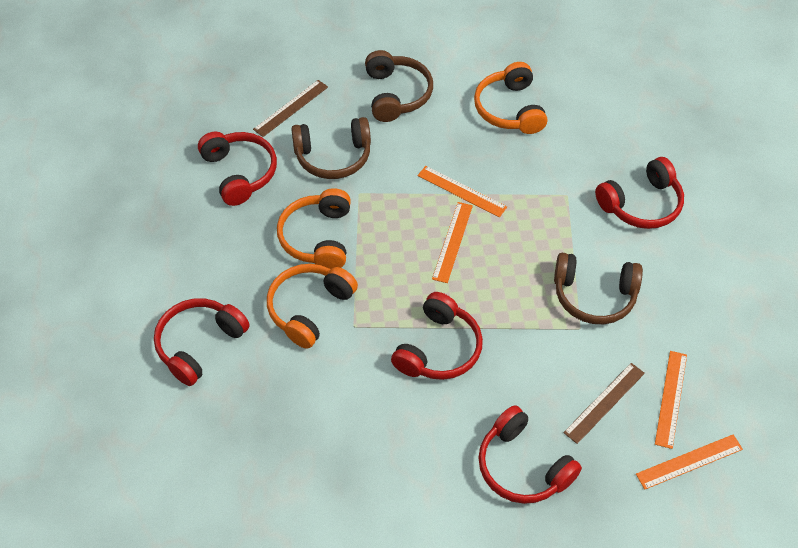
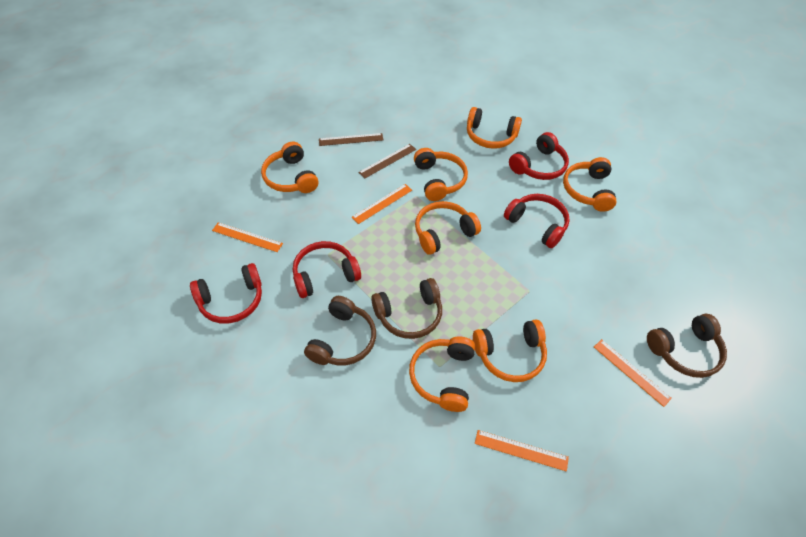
orange headphones: [267,264,358,349] [277,188,351,269] [474,62,547,134] = 3 -> [261,142,318,193] [409,336,475,412] [414,148,468,201] [415,201,481,255] [467,107,522,149] [473,320,547,382] [563,157,617,212] = 7
red headphones: [154,298,250,386] [198,132,277,206] [391,292,483,380] [478,405,582,504] [595,157,684,229] = 5 -> [190,263,262,324] [293,241,361,298] [504,194,570,248] [509,132,569,180] = 4

